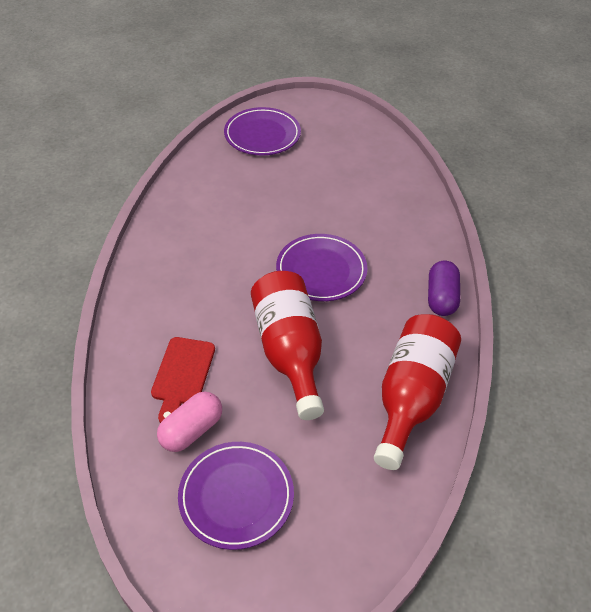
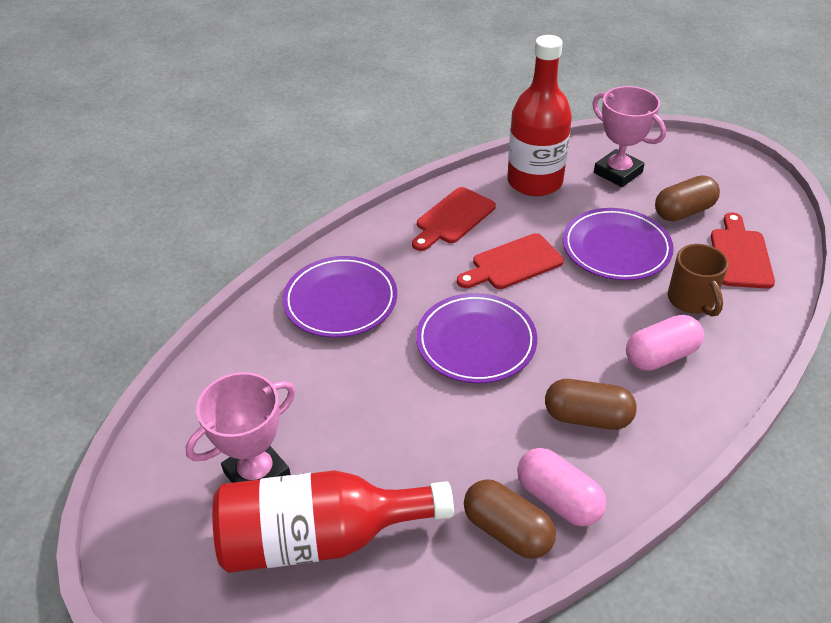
brown capsule: none = 0 -> [464,479,556,559] [545,379,637,430] [655,175,720,221] = 3
brown mug: none = 0 -> [668,244,728,317] = 1
pink capsule: [157,392,222,452] = 1 -> [517,448,606,526] [626,315,704,371] = 2
pink trophy: none = 0 -> [185,372,295,483] [592,86,666,187] = 2
purple capsule: [428,261,460,316] = 1 -> none = 0
red cutting board: [151,337,215,423] = 1 -> [412,187,496,251] [457,233,564,289] [711,212,775,289] = 3

